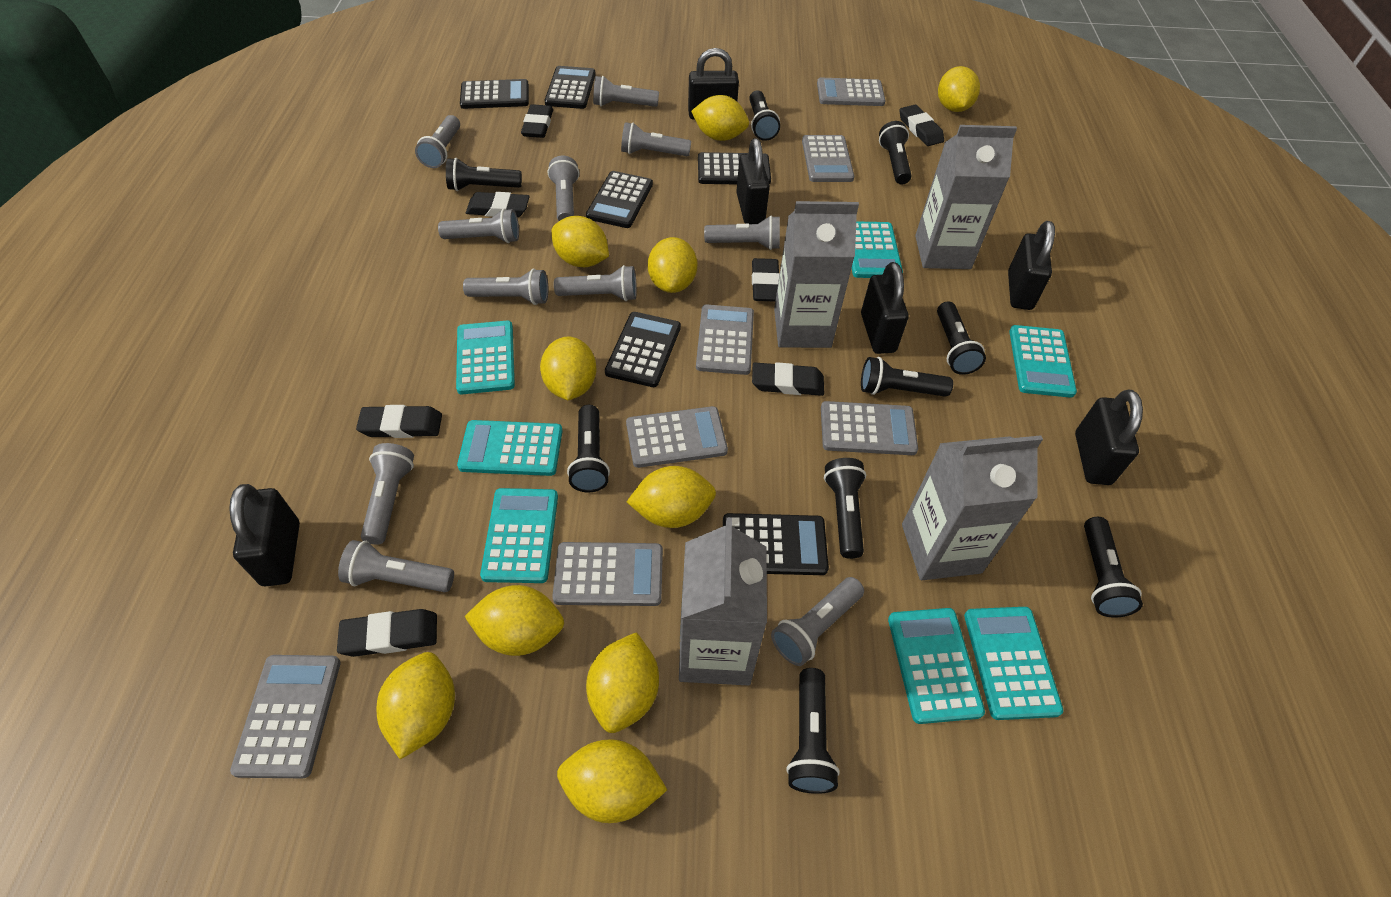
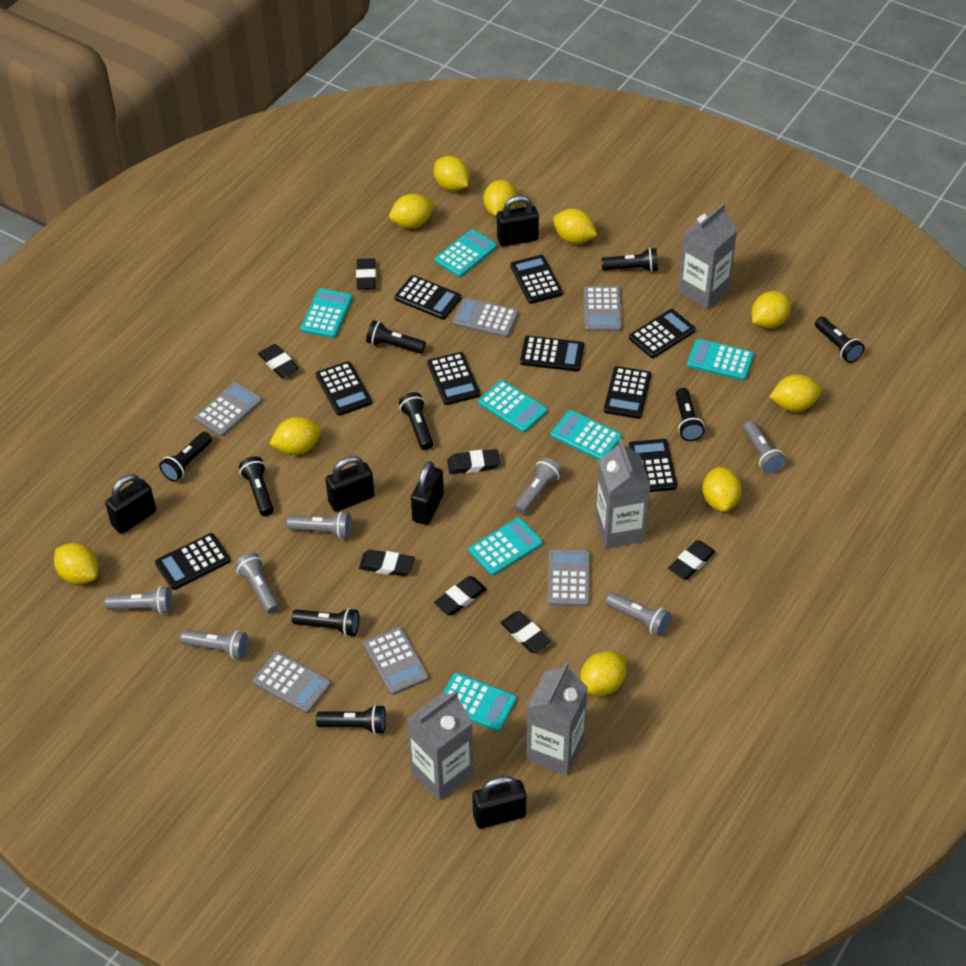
black calculator: [460,79,529,109] [545,66,596,109] [586,171,653,228] [605,312,681,387] [698,152,771,184] [723,513,829,575] = 6 -> [155,533,231,590] [316,361,372,416] [395,275,461,319] [427,352,480,405] [510,255,563,304] [520,336,584,371] [604,366,651,419] [629,309,696,358] [629,439,677,492] = 9
black padlock: [229,484,300,587] [688,48,739,120] [736,138,770,224] [861,262,908,354] [1008,221,1055,310] [1075,390,1143,485] = 6 -> [105,474,156,534] [325,456,375,512] [411,461,444,525] [472,776,526,829] [497,195,539,247] = 5
grey calculator: [230,655,341,778] [552,542,663,606] [626,406,728,468] [696,305,754,375] [802,135,854,182] [817,78,886,106] [821,401,918,455] = 7 -> [195,382,262,437] [252,652,331,713] [364,627,429,695] [452,298,519,338] [548,549,590,607] [584,286,622,331] = 6
grey flashlight: [338,540,454,592] [361,443,414,545] [415,115,460,168] [438,209,519,243] [463,269,548,305] [548,156,579,221] [554,265,637,301] [593,76,659,107] [621,122,691,156] [704,216,780,250] [771,577,864,666] = 11 -> [105,586,173,614] [180,630,248,659] [235,552,279,614] [287,511,351,539] [514,457,562,514] [606,592,671,636] [743,421,786,474] = 7

